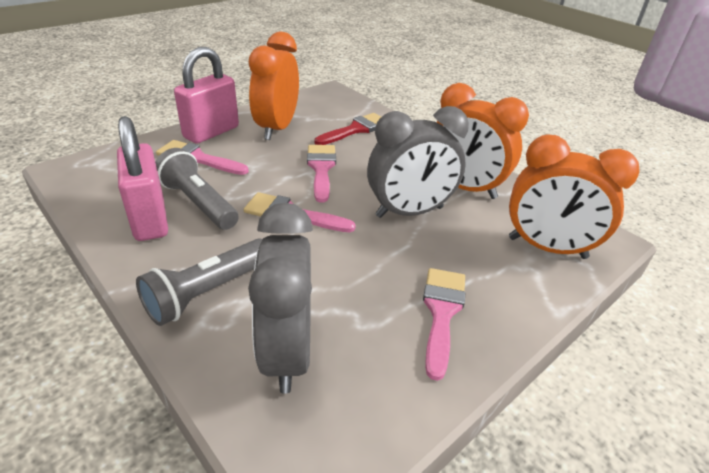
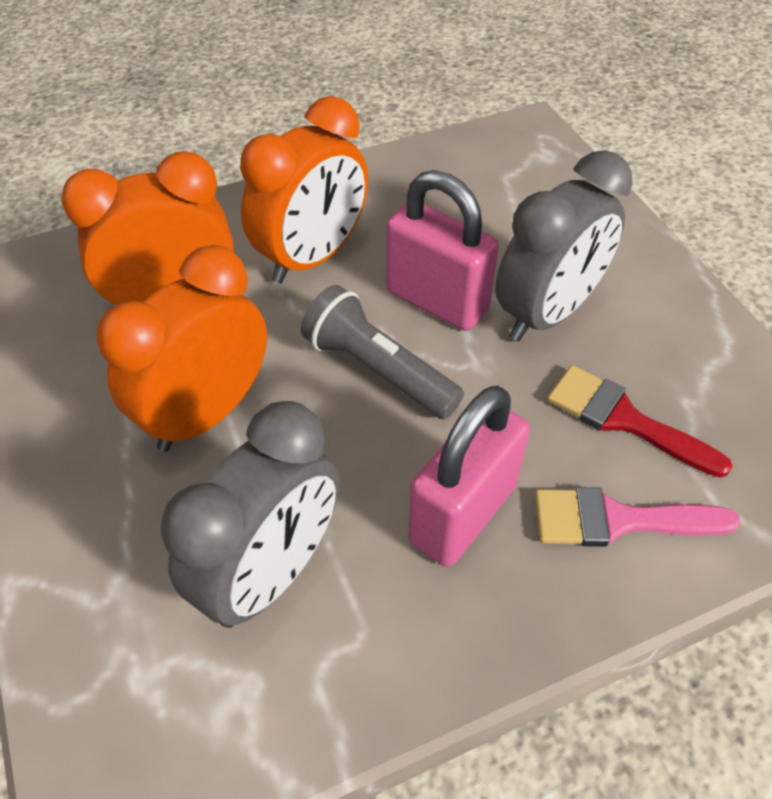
grey flashlight: [136,238,262,326] [155,148,239,230] = 2 -> [301,285,464,420] = 1
pink brush: [156,140,249,175] [244,192,356,232] [307,145,336,203] [423,268,465,381] = 4 -> [535,487,741,547] = 1

